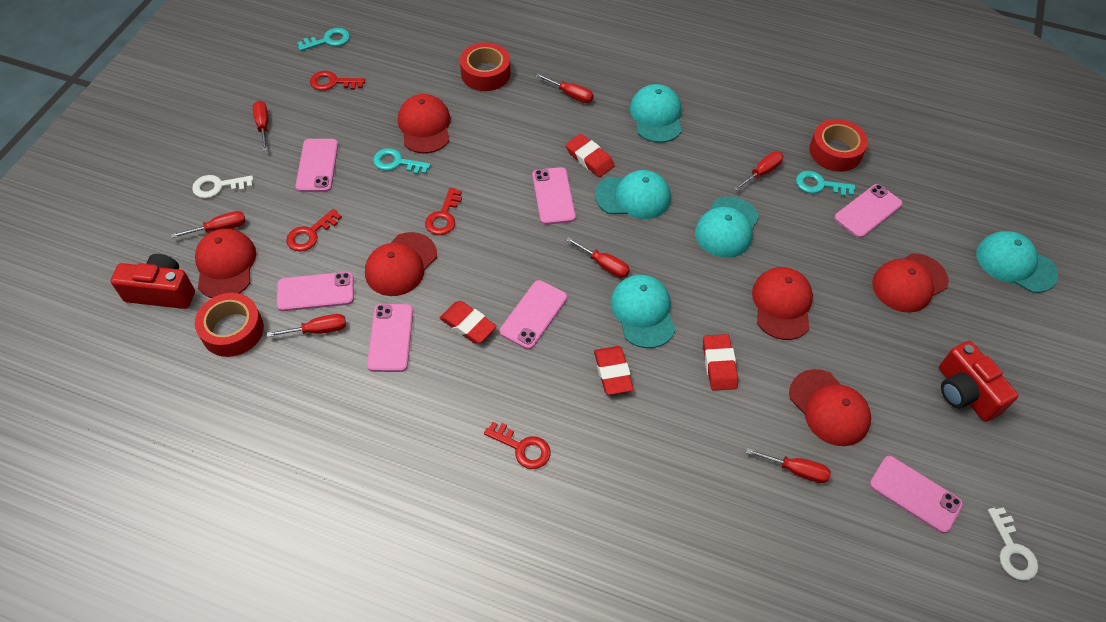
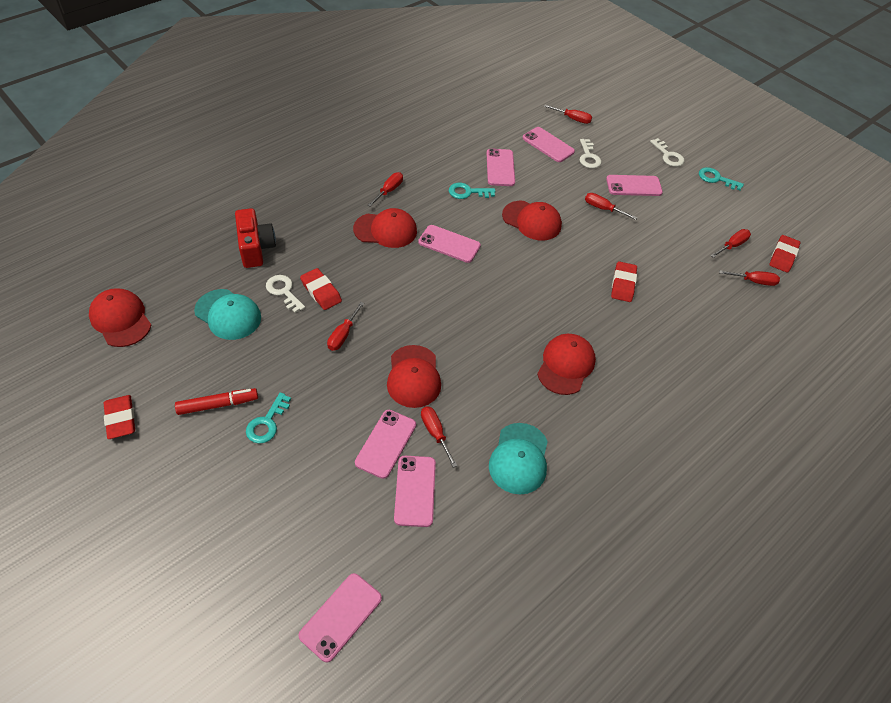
red camera: [111,254,195,309] [939,341,1019,422] = 2 -> [235,208,276,268] = 1
red cap: [195,229,256,298] [365,232,437,296] [398,94,451,153] [752,267,813,340] [789,369,871,446] [872,253,949,313] = 6 -> [89,288,151,347] [353,208,417,248] [387,345,441,408] [502,201,562,241] [537,334,596,395] = 5
red key: [286,209,342,251] [310,71,365,91] [425,188,462,235] [484,422,551,469] = 4 -> none = 0
red marker: none = 0 -> [175,388,258,415] = 1
red tape: [195,293,264,357] [460,42,510,91] [809,119,868,172] = 3 -> none = 0
turquoise cap: [595,170,671,219] [610,275,675,348] [630,84,682,143] [695,196,759,258] [976,231,1058,293] = 5 -> [194,289,261,340] [489,423,548,494] = 2
white key: [192,175,254,198] [988,507,1038,580] = 2 -> [266,275,305,313] [580,139,602,168] [650,138,684,167] = 3

